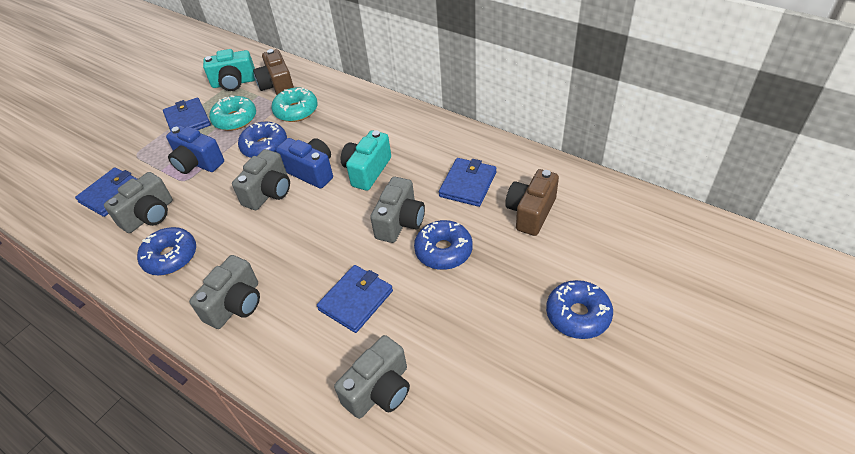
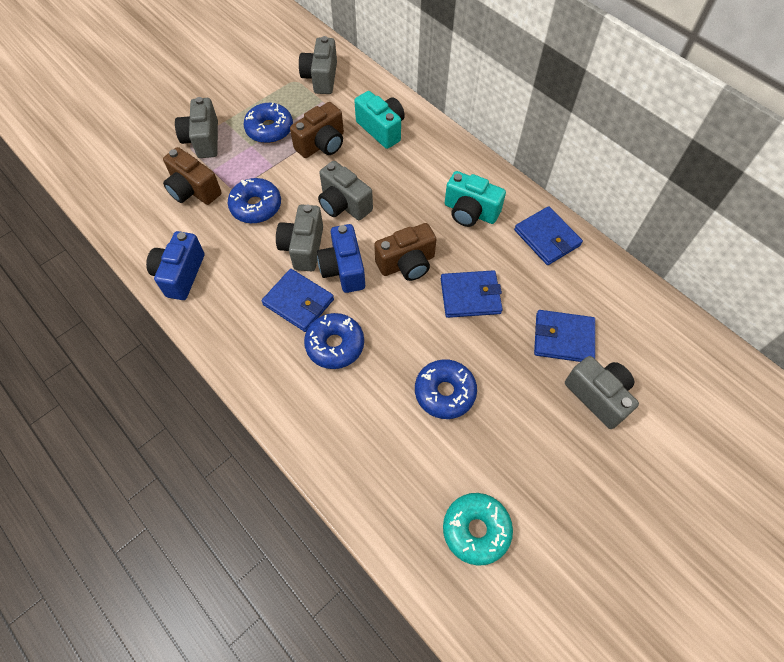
brown camera: [253,49,294,95] [505,169,559,236] = 2 -> [163,147,222,205] [290,102,344,158] [374,223,436,281] = 3
turquoise donut: [209,96,256,131] [271,88,318,122] = 2 -> [443,493,513,566] = 1

